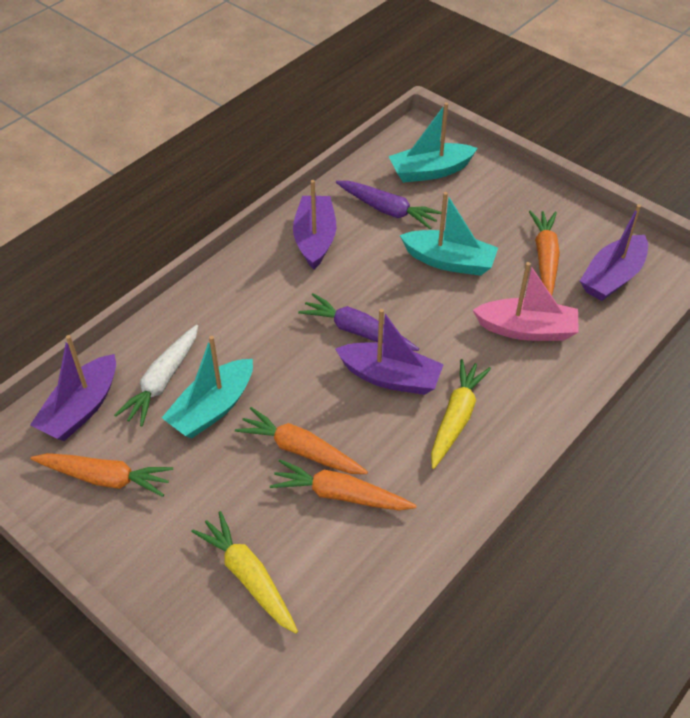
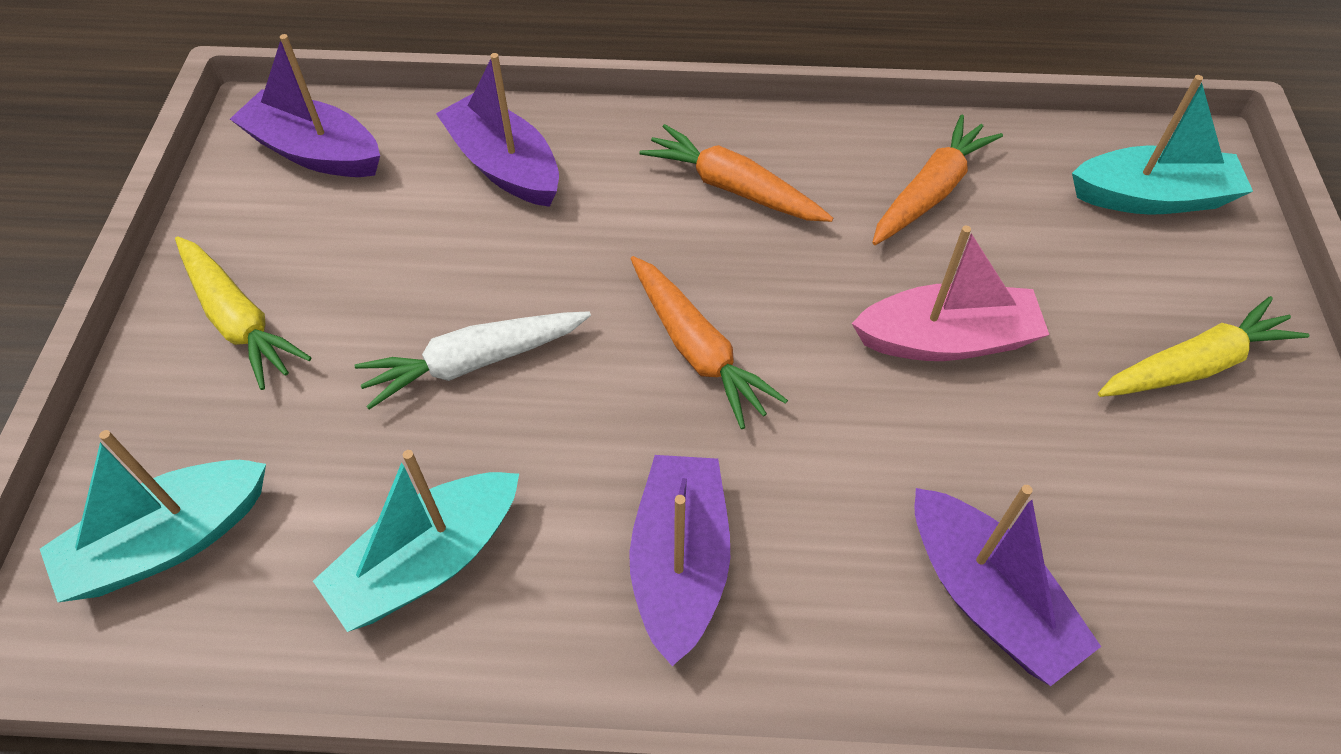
orange carrot: [30,453,173,497] [235,407,368,474] [270,459,417,510] [529,211,560,296] = 4 -> [630,256,788,429] [639,124,833,222] [872,114,1003,245] = 3
purple carrot: [298,293,419,351] [336,181,442,229] = 2 -> none = 0

